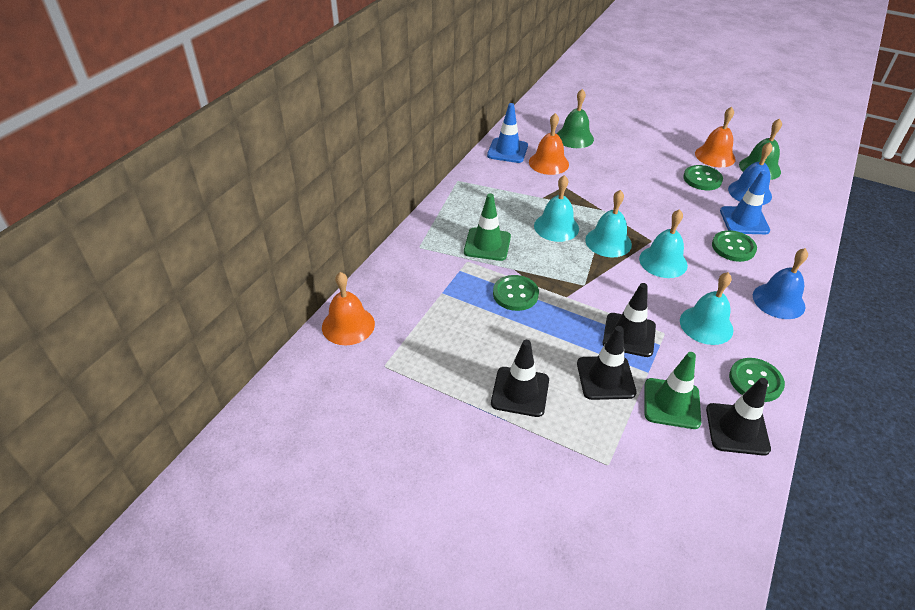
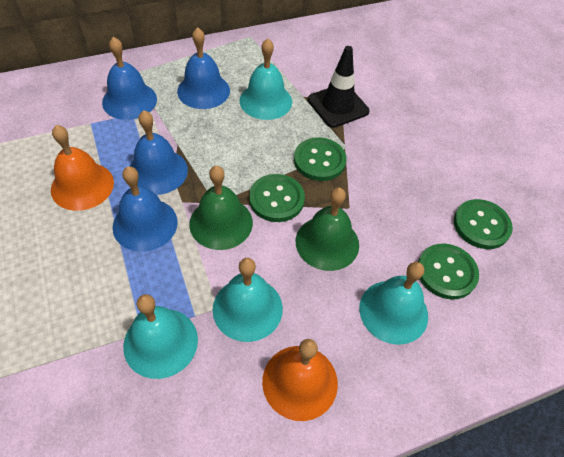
black traffic cone: [491,340,549,417] [577,326,637,400] [603,283,656,357] [706,378,771,456] = 4 -> [308,46,370,128] = 1
blue bell: [728,142,773,205] [753,248,808,319] = 2 -> [102,37,157,120] [112,166,178,252] [130,110,188,195] [177,27,230,109] = 4
blue traffic cone: [487,103,528,163] [720,171,770,234] = 2 -> none = 0
green traffic cone: [464,194,511,261] [645,352,701,429] = 2 -> none = 0
orange bell: [322,272,375,345] [529,113,569,175] [695,107,736,168] = 3 -> [51,125,114,211] [262,339,338,421] = 2

